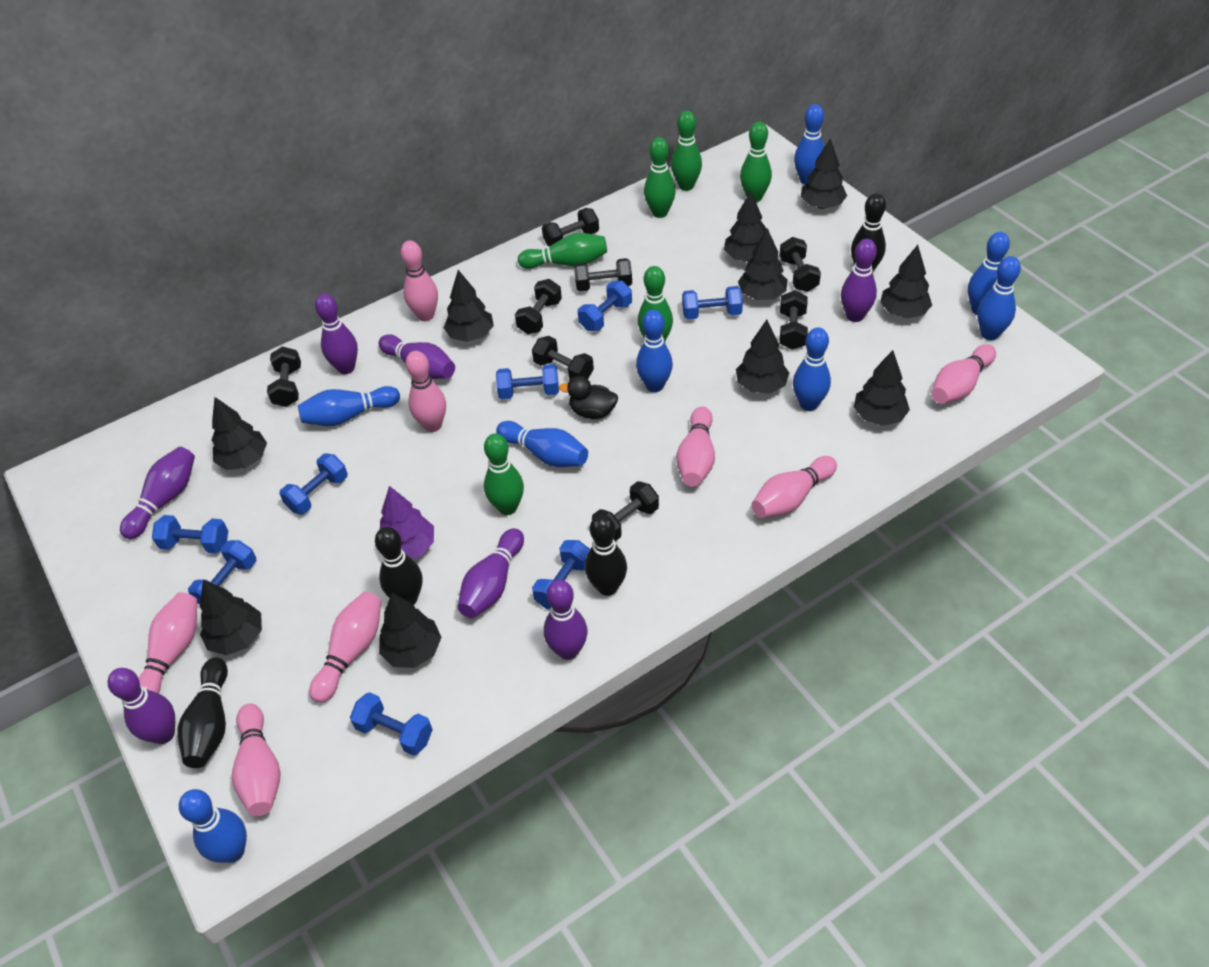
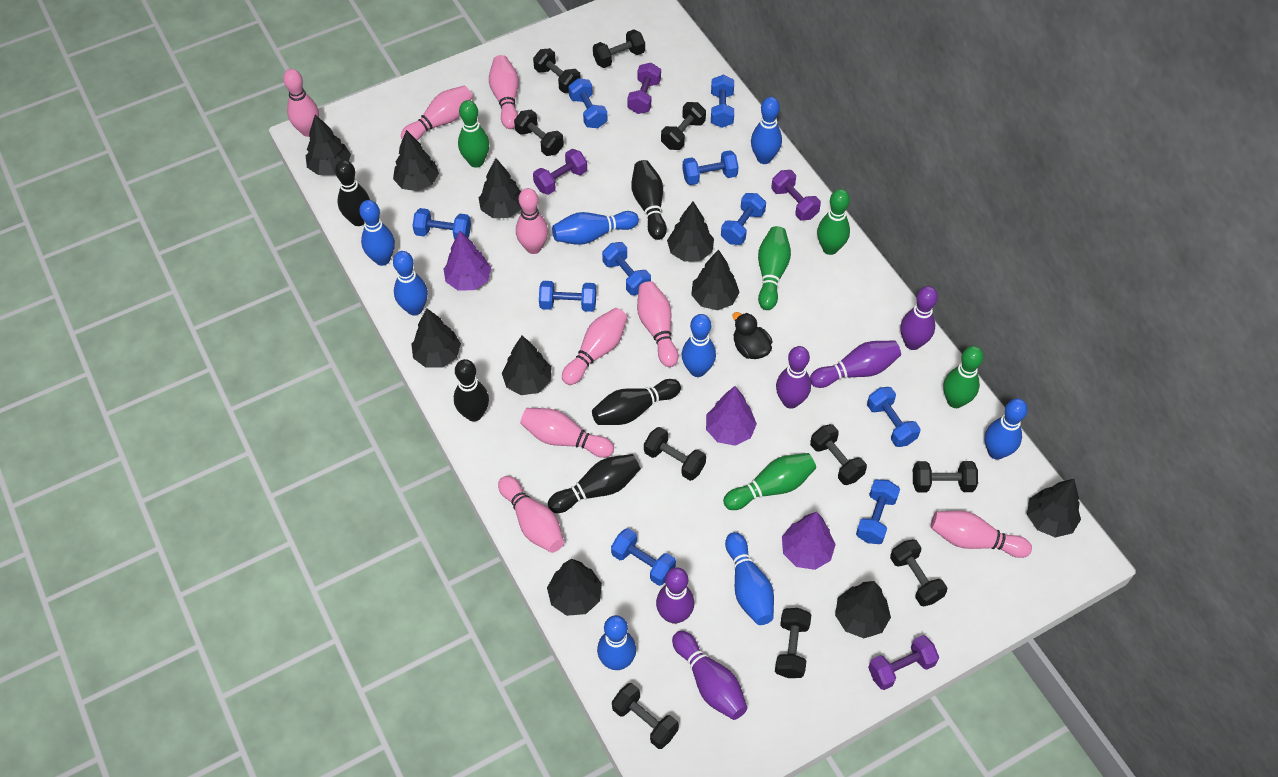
black bowling pin: [177,657,228,768] [375,527,422,605] [585,514,627,596] [851,193,886,273] = 4 -> [335,160,370,226] [454,359,489,422] [548,454,641,513] [592,379,681,425] [631,160,667,240] = 5
black dumbbell: [267,347,301,407] [515,279,562,334] [532,336,594,380] [542,208,599,246] [574,258,632,291] [592,481,659,541] [779,237,821,292] [779,290,808,350] = 8 -> [514,110,564,156] [533,48,581,93] [593,29,645,68] [612,683,679,749] [644,427,706,481] [661,102,706,150] [775,608,811,678] [810,424,867,485] [890,539,947,606] [913,461,978,493] = 10
blue dumbbell: [152,515,228,553] [188,540,256,605] [279,454,348,514] [350,692,433,756] [496,364,559,399] [532,540,590,609] [578,281,632,331] [682,286,743,320] = 8 -> [412,208,471,239] [539,281,596,312] [568,78,608,128] [602,242,651,295] [611,528,676,586] [682,150,739,185] [711,75,734,128] [721,193,766,245] [856,479,900,544] [867,387,921,447] = 10
green bowling pin: [484,433,524,515] [518,233,607,269] [638,266,673,342] [644,137,676,218] [671,111,702,191] [740,122,772,202] = 6 -> [458,100,489,168] [723,453,816,510] [758,226,791,310] [817,189,850,255] [943,346,984,408] = 5
pink bowling pin: [138,592,197,693] [232,704,281,816] [309,591,382,703] [401,241,438,321] [406,351,446,432] [676,407,715,487] [751,456,837,518] [931,344,996,404] = 8 -> [283,69,319,137] [401,86,473,141] [489,55,519,129] [498,476,564,553] [516,188,548,254] [520,408,614,458] [562,308,628,385] [637,281,678,367] [931,511,1032,558] = 9
purple bowling pin: [108,668,175,744] [120,447,195,539] [315,294,358,374] [379,334,455,379] [458,528,524,618] [544,580,588,660] [841,239,877,322] = 7 -> [656,567,694,624] [672,631,747,720] [776,346,811,409] [810,340,901,388] [901,286,938,350] = 5
purple dumbbell: none = 0 -> [533,149,587,195] [627,63,661,114] [771,170,821,221] [868,635,939,690] = 4
purple tree: [380,486,434,559] = 1 -> [444,231,491,291] [706,386,757,446] [782,512,836,570] = 3

